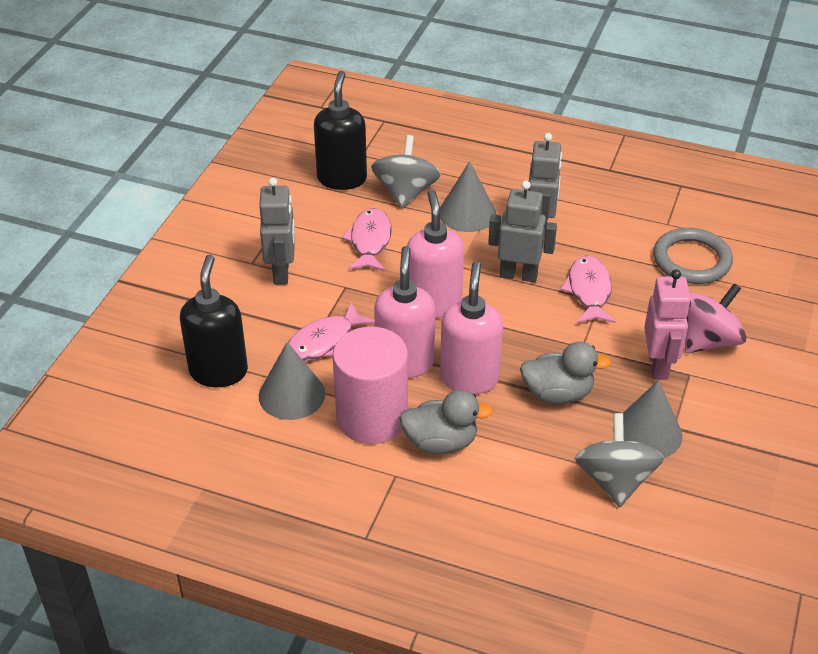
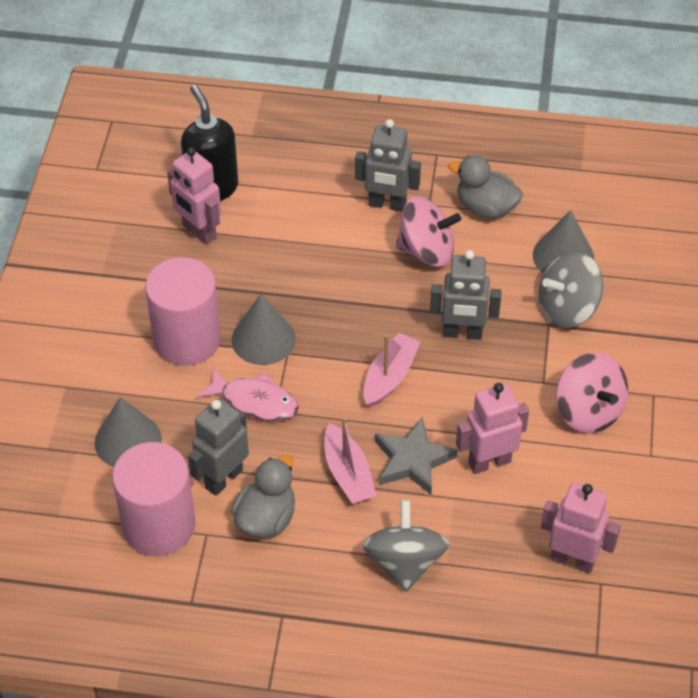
black soap dispenser: [180,255,248,387] [314,71,367,190] = 2 -> [181,85,238,201] = 1
grey ring: [653,228,733,284] = 1 -> none = 0
grey star: none = 0 -> [375,417,458,495] = 1
pink boat: none = 0 -> [324,417,377,504] [363,333,420,407] = 2
pink cylinder: [333,327,408,444] = 1 -> [112,442,195,556] [145,257,221,366] = 2
pink fish: [288,303,375,362] [341,208,392,271] [560,256,616,323] = 3 -> [197,367,299,421] = 1
pink robot: [644,269,691,379] = 1 -> [167,147,221,245] [456,383,529,474] [541,483,621,574] = 3
pink soap dispenser: [374,246,435,378] [407,190,464,318] [440,261,503,394] = 3 -> none = 0
pink spinning top: [685,283,747,353] = 1 -> [396,196,461,267] [556,352,628,433] = 2

